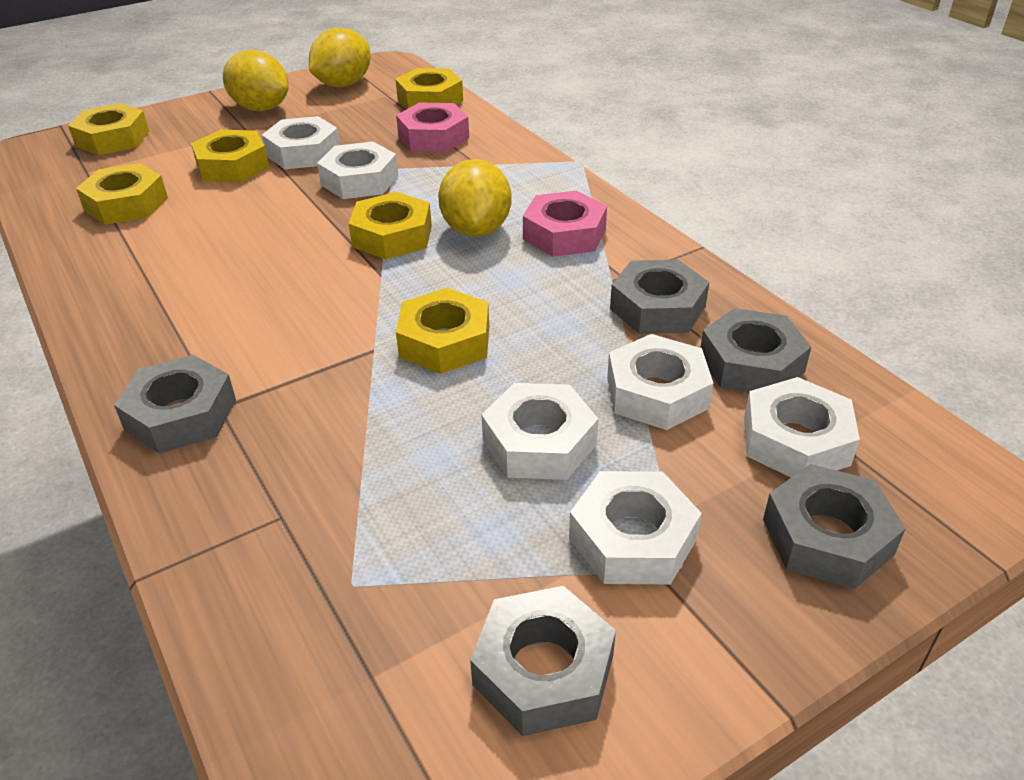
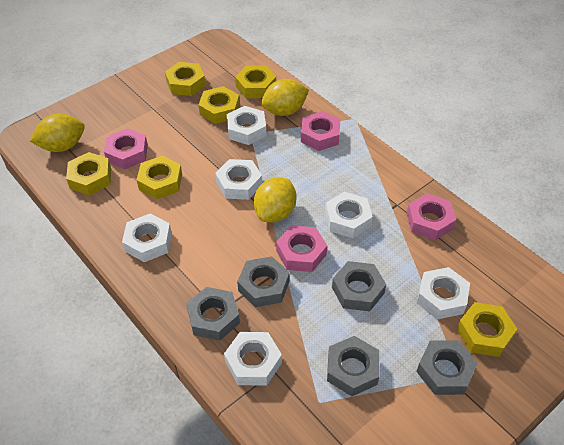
pink nut: [396,102,469,152] [523,191,607,257] = 2 -> [104,128,148,169] [276,225,327,272] [301,111,340,151] [407,194,456,240] = 4

